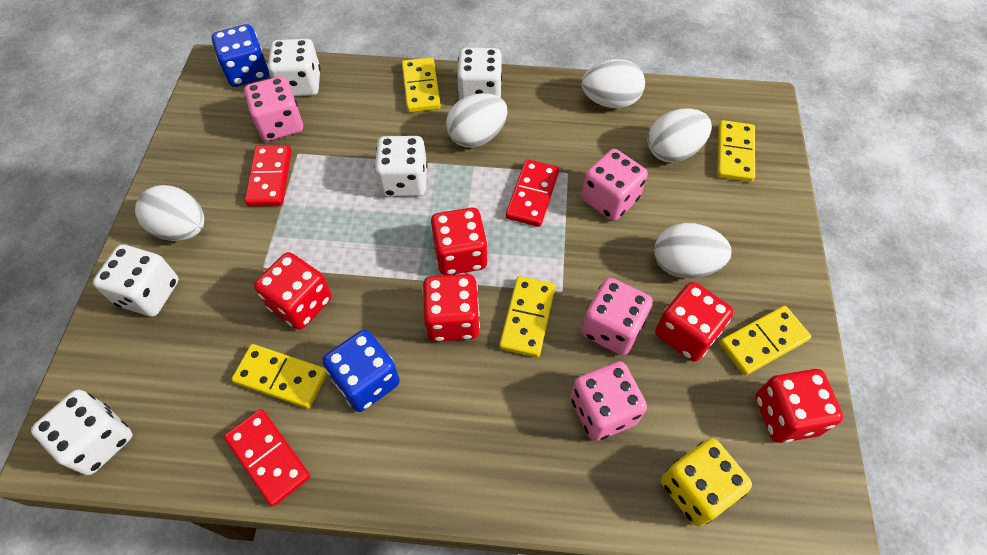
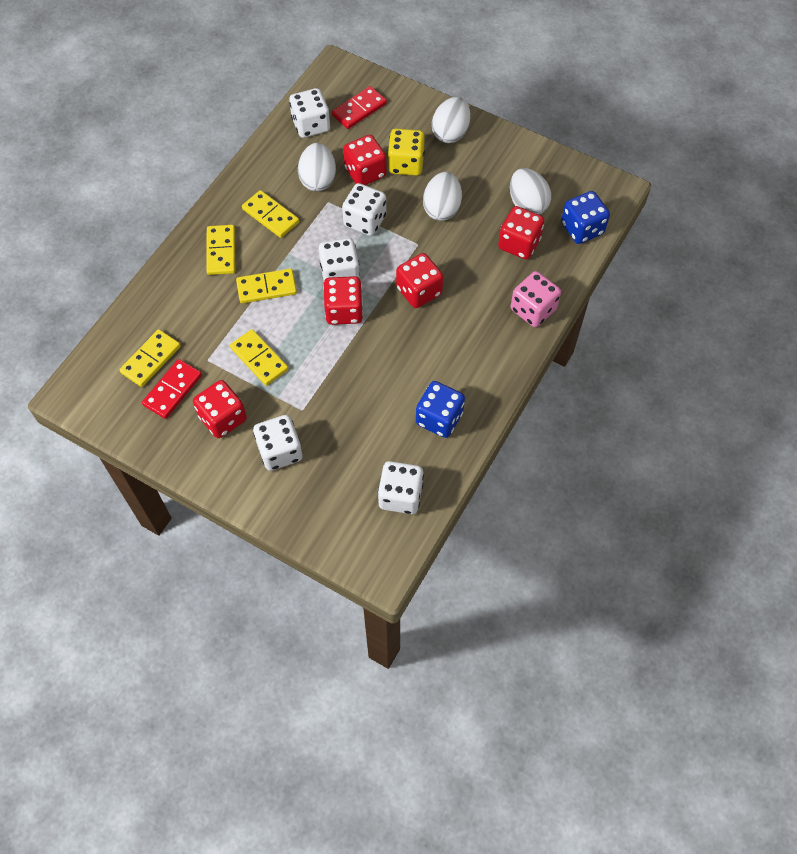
pink dice: [244,76,303,141] [571,361,647,441] [582,149,648,221] [582,278,653,355] = 4 -> [511,271,561,327] = 1
red domino: [224,409,310,507] [245,145,292,206] [506,159,559,227] = 3 -> [142,359,202,419] [332,86,387,129] = 2
white egg: [135,185,204,241] [446,93,507,148] [582,59,645,108] [647,108,712,163] [654,223,732,279] = 5 -> [298,143,336,191] [423,172,462,221] [432,97,470,143] [510,168,551,215] = 4

